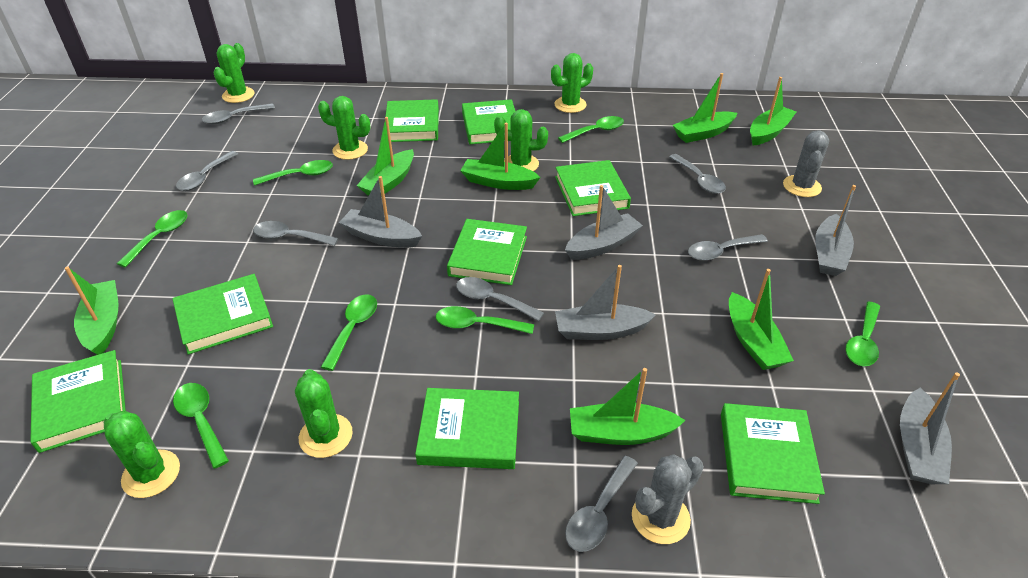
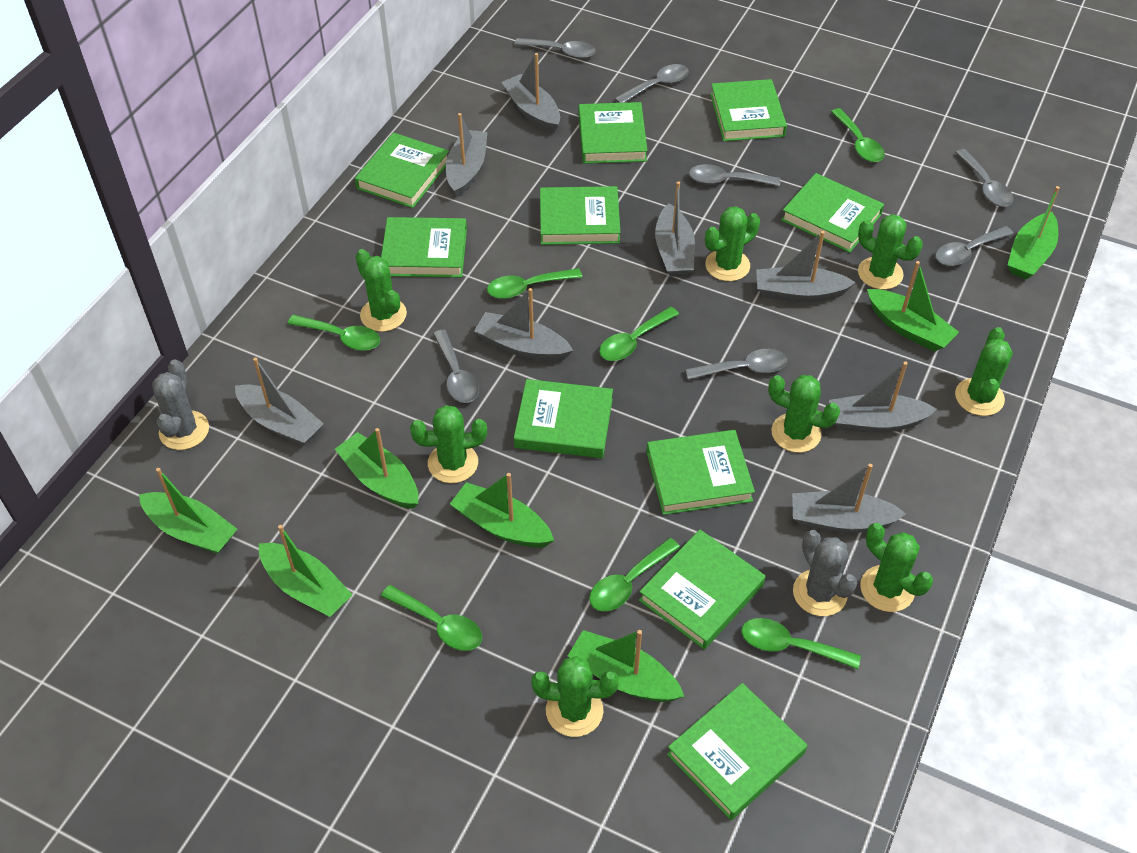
green book: [30,350,126,453] [172,274,273,355] [385,99,439,142] [415,388,519,469] [447,219,527,285] [462,99,515,144] [555,160,631,216] [721,403,825,504] = 8 -> [355,133,449,208] [381,217,467,277] [514,379,613,458] [540,186,621,245] [579,102,648,164] [639,530,765,649] [646,430,755,515] [667,683,807,820] [710,79,787,141] [781,173,884,253] = 10
green cactus: [103,411,180,498] [213,43,255,103] [295,369,353,458] [318,96,371,160] [494,109,548,171] [551,53,593,113] = 6 -> [355,249,407,332] [410,405,487,483] [531,656,619,737] [705,206,760,281] [768,375,840,453] [858,214,923,290] [860,523,933,612] [955,327,1013,416] = 8
grey boat: [339,176,422,248] [555,265,656,340] [565,185,643,260] [815,185,856,276] [900,372,960,484] = 5 -> [235,357,324,446] [446,113,487,197] [474,288,574,361] [502,53,560,133] [655,181,695,277] [756,231,856,302] [792,464,906,533] [829,361,937,433] = 8

